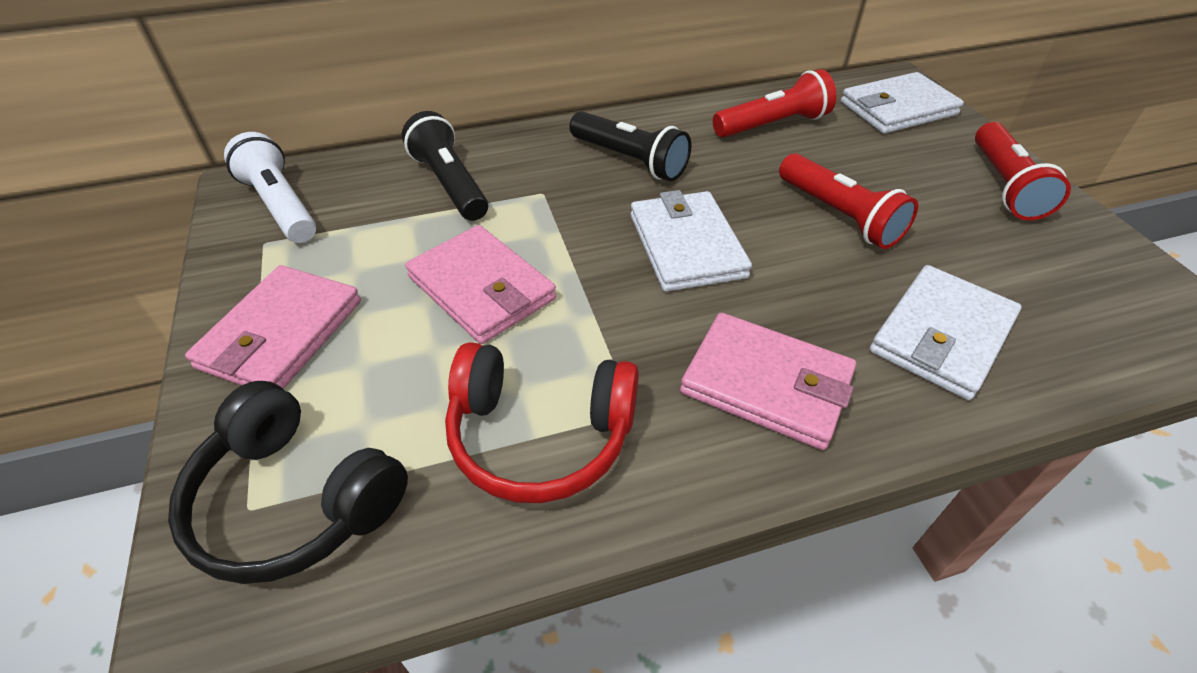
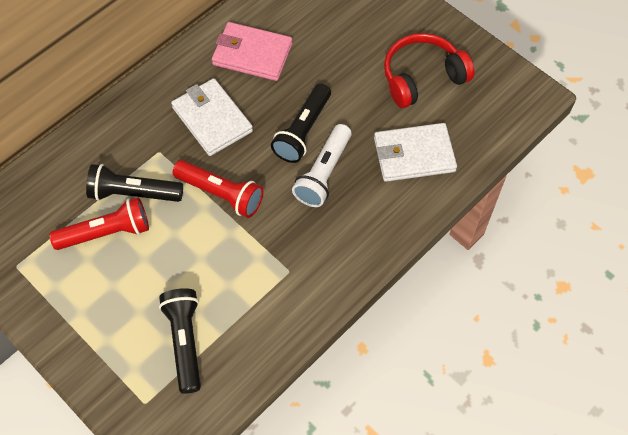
black flashlight: [402,111,488,221] [569,111,692,181] = 2 -> [86,164,183,202] [159,288,201,394] [271,84,331,163] = 3
black headphones: [168,381,408,584] = 1 -> none = 0
pink wallet: [185,265,361,389] [405,225,556,344] [680,313,856,450] = 3 -> [212,22,293,81] = 1
red flashlight: [713,69,836,138] [779,154,918,249] [975,122,1071,221] = 3 -> [49,197,149,250] [173,160,263,218] = 2
white wallet: [631,190,752,292] [841,72,964,134] [870,265,1021,400] = 3 -> [171,78,253,156] [374,123,457,182] = 2

